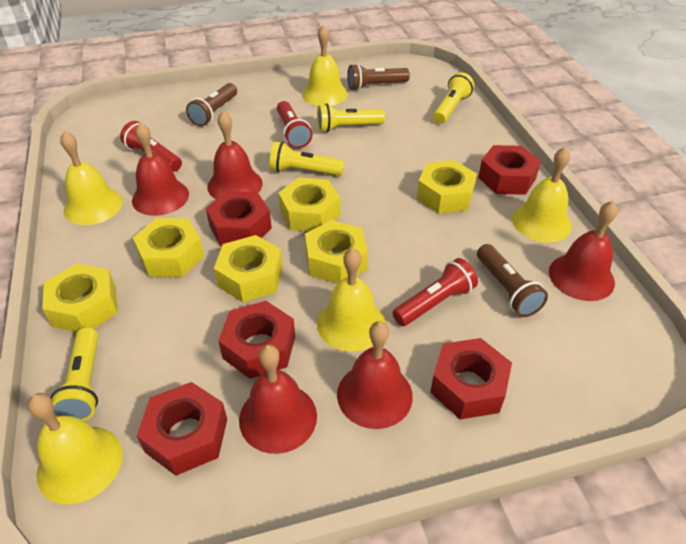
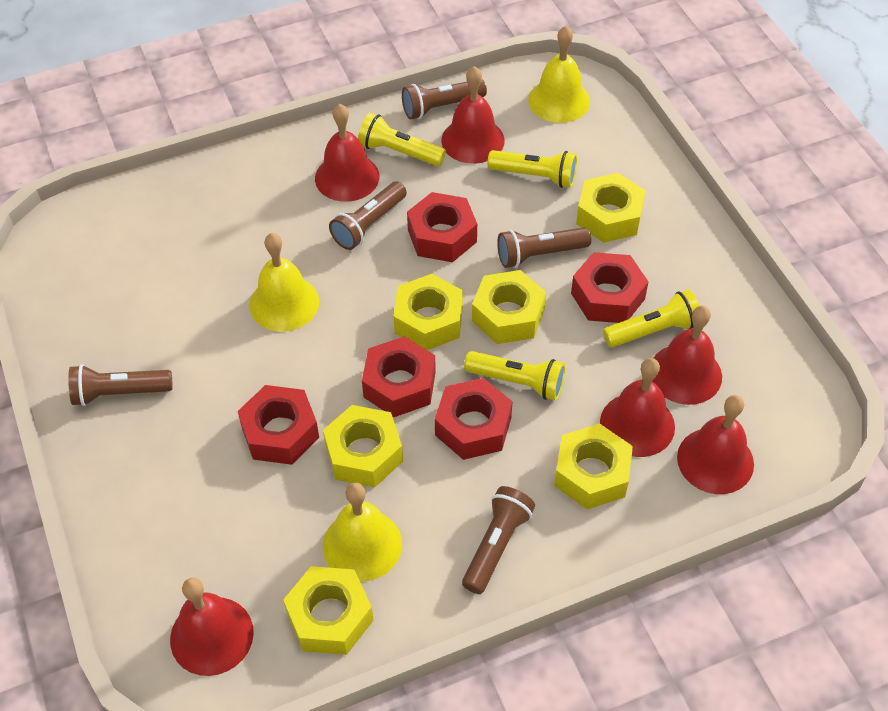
brown flashlight: [186,83,237,126] [347,64,410,91] [477,244,548,317] = 3 -> [68,364,172,406] [329,181,407,250] [402,80,487,120] [462,486,535,594] [497,227,591,268] = 5
red bell: [132,123,189,216] [207,111,263,199] [239,345,317,454] [337,321,413,429] [549,201,618,301] = 5 -> [170,578,254,676] [315,104,379,202] [441,66,505,164] [600,358,675,457] [652,306,722,405] [677,395,754,494] = 6
red flashlight: [120,121,182,172] [277,101,312,148] [393,258,478,326] = 3 -> none = 0
yellow bell: [28,393,123,504] [60,131,123,225] [302,25,348,106] [317,248,386,352] [512,147,572,243] = 5 -> [249,233,319,332] [323,483,402,582] [528,26,590,123] = 3

